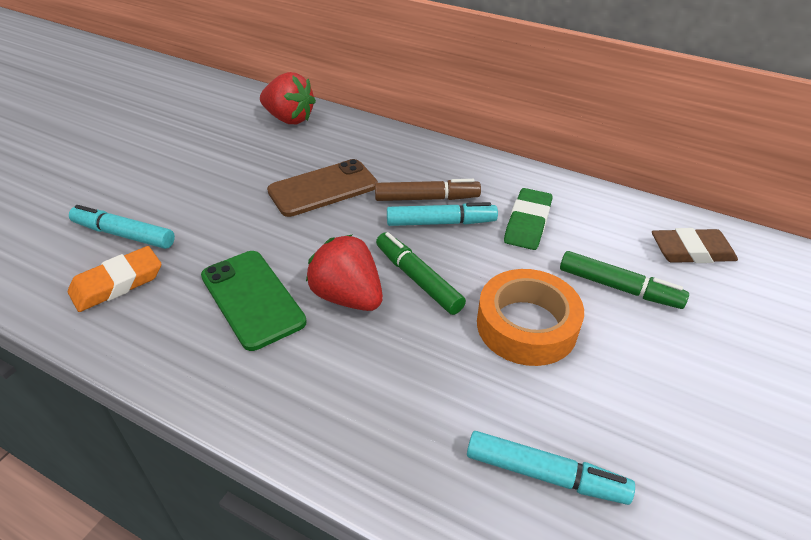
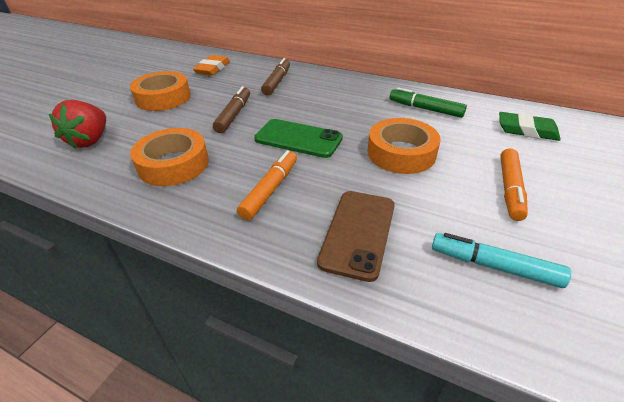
brown eraser: [652,228,738,263] = 1 -> none = 0
brown marker: [375,179,481,201] = 1 -> [213,86,250,133] [261,58,290,96] = 2
green marker: [376,232,466,315] [560,251,689,309] = 2 -> [390,87,467,118] = 1
orange marker: none = 0 -> [237,150,297,220] [500,148,528,221] = 2
orange tape: [477,269,584,366] = 1 -> [130,71,191,111] [130,128,209,186] [368,118,441,174] = 3
red strawberry: [260,72,316,124] [306,234,383,311] = 2 -> [49,100,106,149] = 1
turquoise marker: [69,205,175,249] [387,202,498,226] [467,431,635,505] = 3 -> [432,233,571,288] = 1

